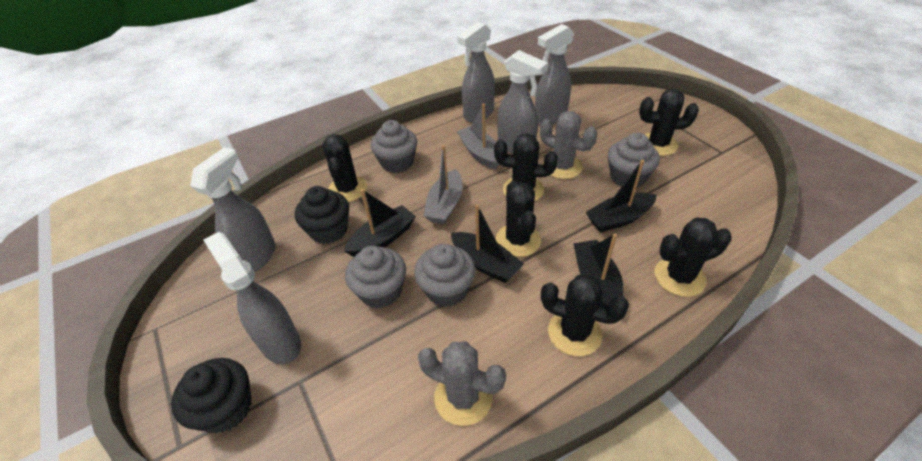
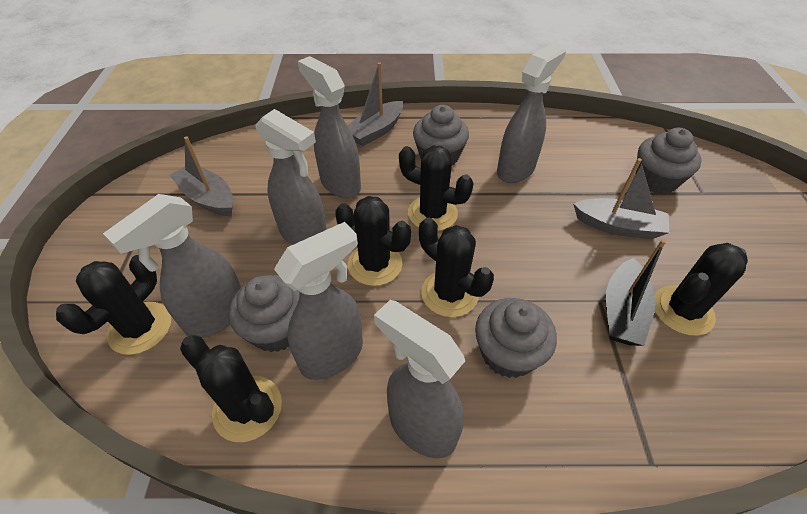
black boat: [344,189,416,257] [451,204,524,283] [573,233,624,306] [586,160,657,232] = 4 -> [606,239,666,346] = 1
black cupcake: [171,358,252,433] [295,186,349,244] = 2 -> none = 0
grey boat: [423,145,463,224] [457,104,499,169] = 2 -> [170,136,233,216] [348,62,403,146] [573,158,670,239] = 3
grey cactus: [418,341,506,426] [540,111,597,179] = 2 -> none = 0
grey spray bottle: [190,147,276,272] [204,232,301,364] [457,22,495,122] [498,50,548,154] [535,24,575,125] = 5 -> [103,194,241,338] [255,109,327,245] [274,222,363,380] [298,56,361,198] [374,300,465,458] [497,43,566,183] = 6

